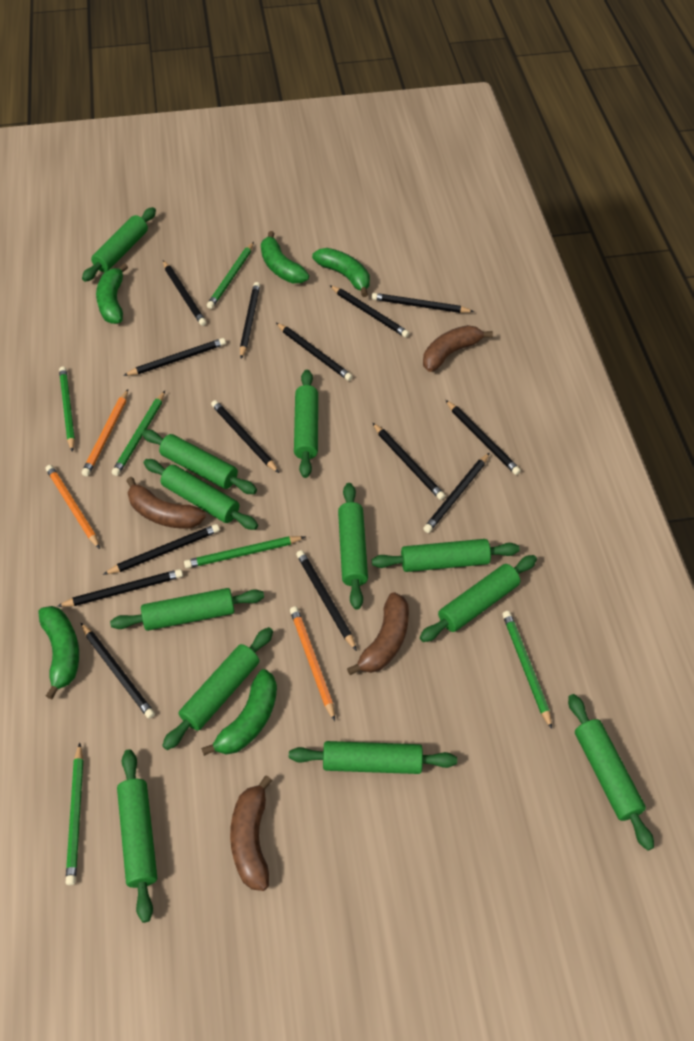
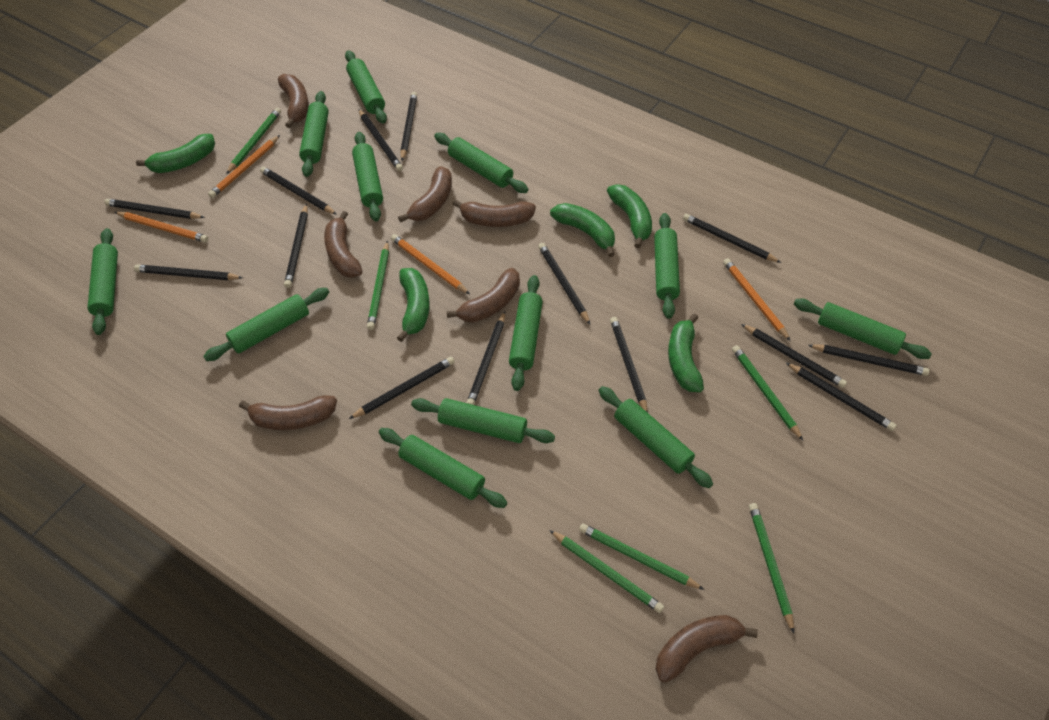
brown banana: [126,477,206,529] [230,775,272,891] [347,592,409,675] [423,325,493,372] = 4 -> [239,395,337,430] [278,74,309,128] [324,211,362,278] [398,166,452,222] [447,268,520,323] [453,199,536,227] [656,615,758,683] = 7
orange pencil: [46,465,100,549] [82,389,128,476] [290,606,335,721] = 3 -> [115,212,208,242] [208,135,280,198] [391,234,470,294] [723,258,790,341] = 4

